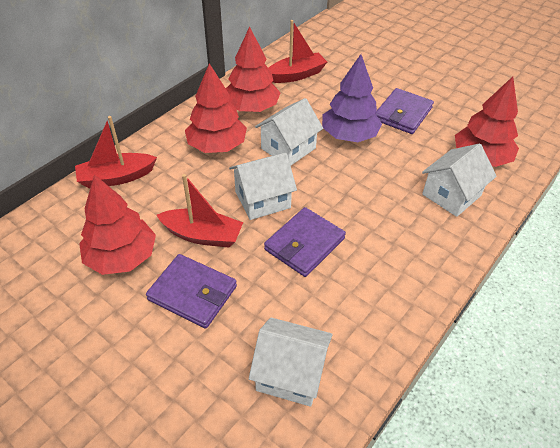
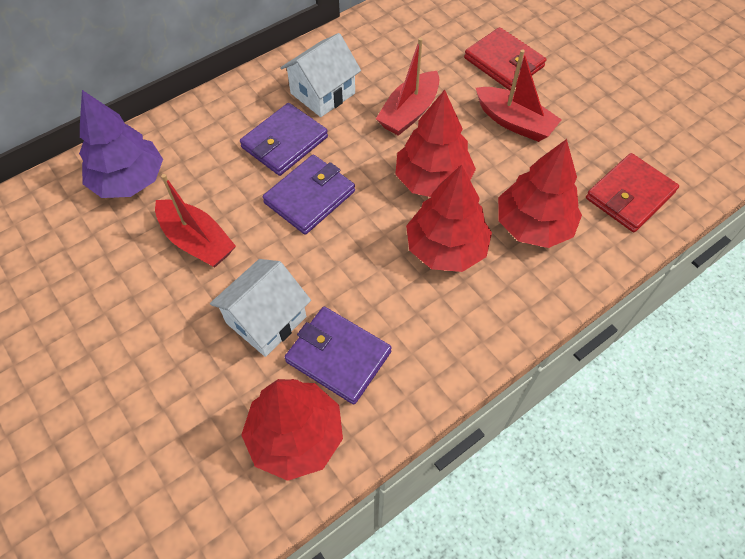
red wallet: none = 0 -> [464,27,546,91] [586,153,679,232] = 2
white house: [229,153,297,220] [249,317,333,407] [255,98,323,166] [422,143,497,217] = 4 -> [210,259,311,357] [281,33,361,117] = 2

